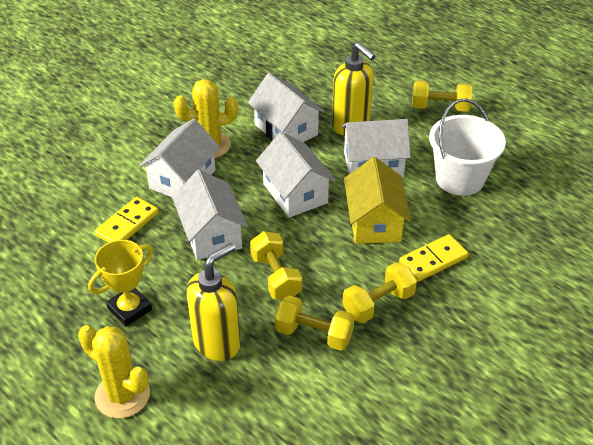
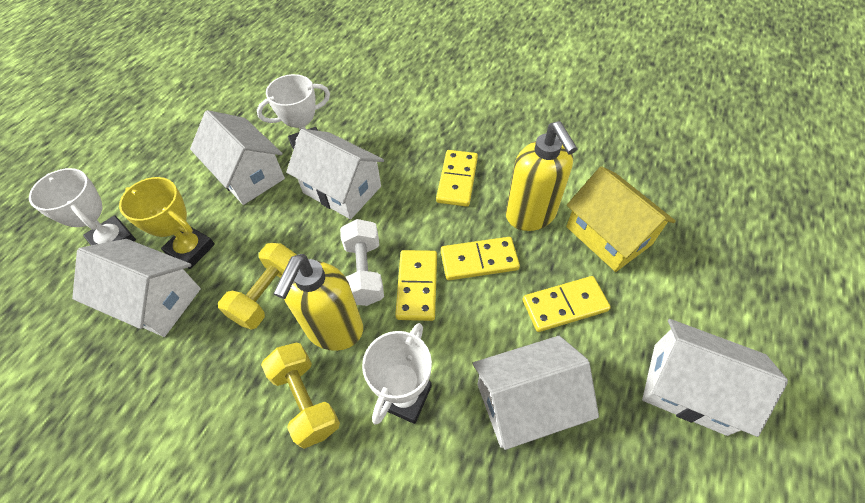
white bucket: [429,98,506,196] = 1 -> none = 0
white dumbbell: none = 0 -> [340,219,384,306] = 1
white trophy: none = 0 -> [29,168,136,245] [257,74,330,150] [362,323,432,425] = 3
yellow cactus: [78,325,150,418] [174,79,238,158] = 2 -> none = 0
yellow domino: [94,197,159,243] [399,234,468,282] = 2 -> [395,250,437,321] [436,150,478,207] [441,237,520,280] [523,276,611,332] = 4
yellow dumbbell: [250,231,302,300] [275,295,355,351] [342,262,417,323] [412,80,473,112] = 4 -> [218,243,297,329] [261,343,340,449] = 2

